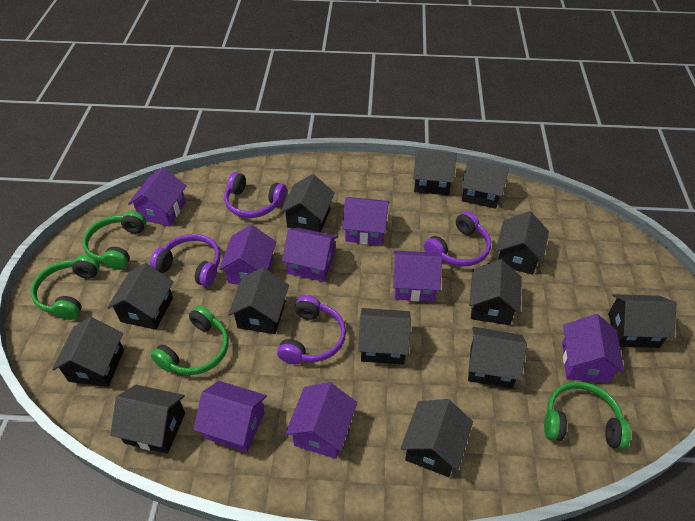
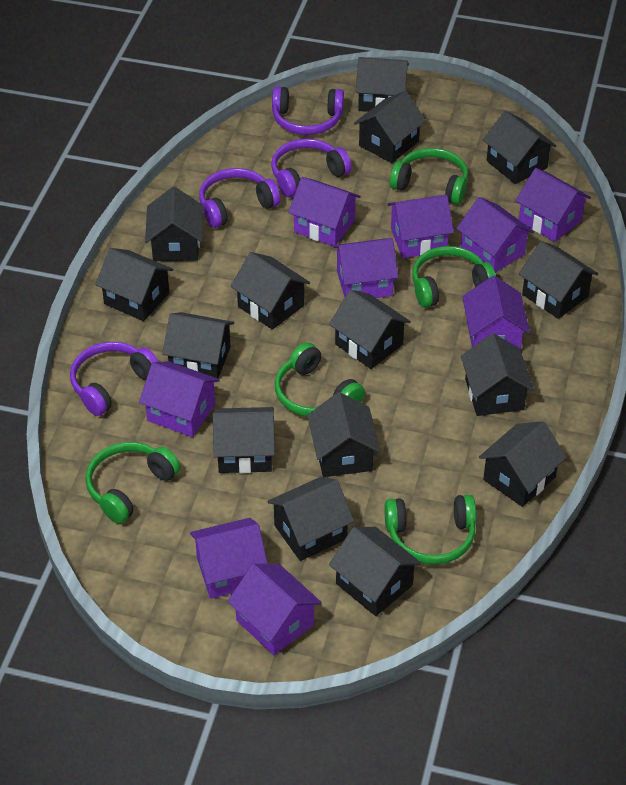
black house: [52,317,124,387] [107,263,173,330] [110,385,185,454] [228,267,289,334] [280,174,335,232] [358,308,411,364] [401,399,473,477] [413,150,457,195] [461,159,509,209] [468,327,527,389] [469,259,522,325] [496,211,549,275] [608,294,676,348] = 13 -> [95,248,173,321] [145,187,203,261] [162,312,234,378] [213,407,275,473] [230,252,310,330] [267,477,354,561] [307,392,380,477] [329,290,411,369] [329,527,422,616] [354,91,426,163] [356,57,409,112] [461,333,534,416] [479,421,567,507] [483,111,556,184] [519,241,598,319] = 15
green headphones: [31,255,100,320] [83,211,146,270] [151,305,229,375] [544,382,631,449] = 4 -> [85,442,181,524] [275,342,365,417] [384,495,476,565] [389,148,468,205] [412,246,496,308] = 5
purple house: [128,167,186,226] [193,381,267,452] [219,225,276,285] [282,228,338,282] [285,382,357,459] [342,197,389,245] [393,251,442,301] [562,314,624,383] = 8 -> [139,361,220,437] [190,518,268,599] [227,564,322,655] [288,177,361,246] [333,238,398,298] [387,194,454,258] [456,197,534,273] [462,276,530,350] [515,168,591,242] = 9

